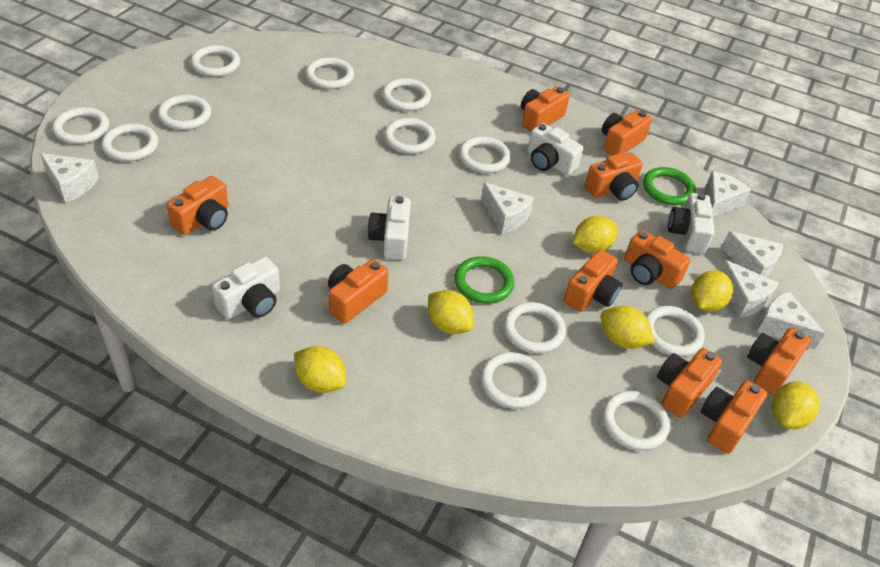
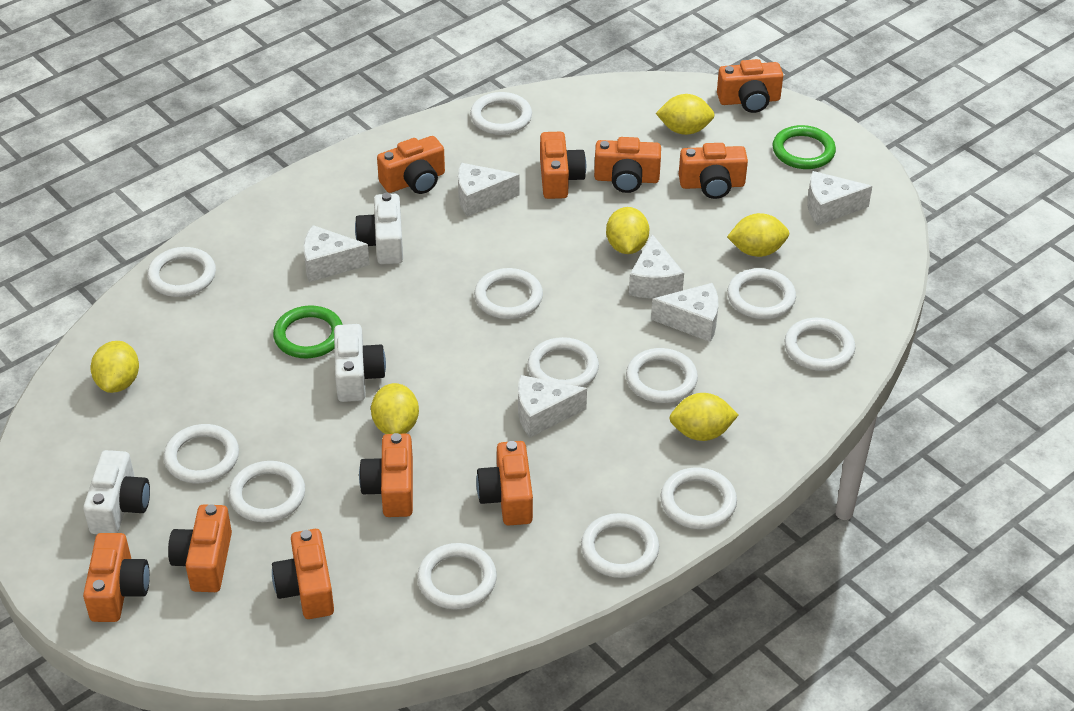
white camera: [212,257,280,319] [368,196,411,260] [528,123,583,175] [668,193,715,254] = 4 -> [83,450,150,534] [334,324,386,402] [355,193,403,264] = 3

